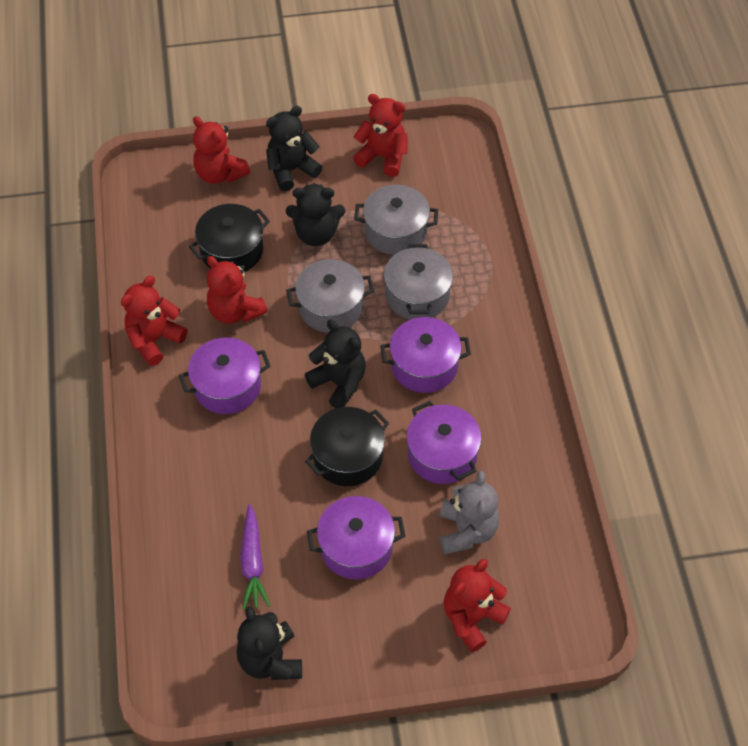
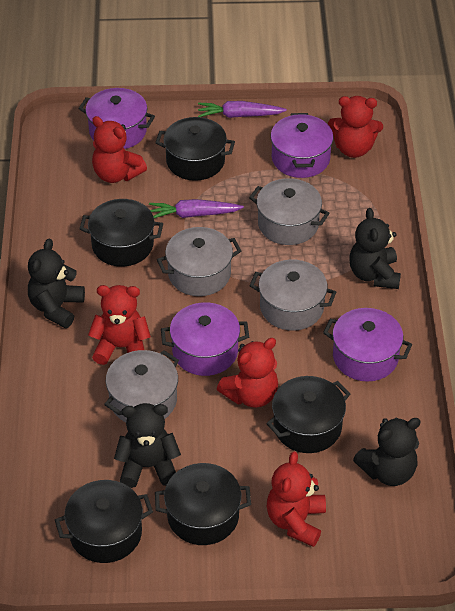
black pot: [189,204,270,272] [305,407,389,486] = 2 -> [55,480,153,563] [79,199,163,267] [155,117,235,181] [155,463,251,545] [266,376,350,453] = 5
grey pot: [286,259,374,333] [354,185,438,255] [384,244,453,320] = 3 -> [104,350,179,422] [157,227,241,296] [249,178,330,245] [250,260,336,331] = 4
grey teddy bear: [440,471,499,554] = 1 -> none = 0
purple carrot: [240,504,270,610] = 1 -> [149,199,244,218] [198,101,287,118] = 2

